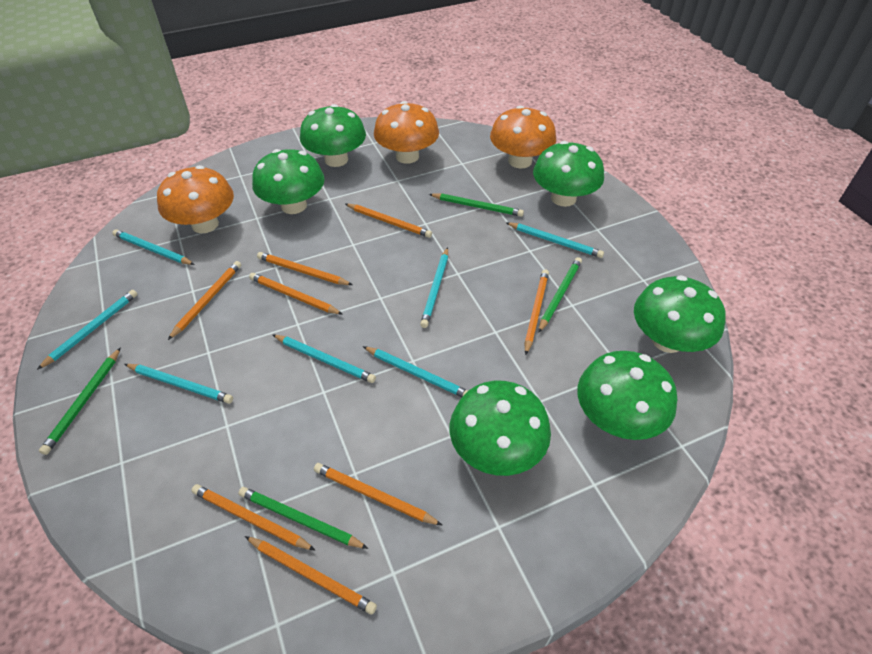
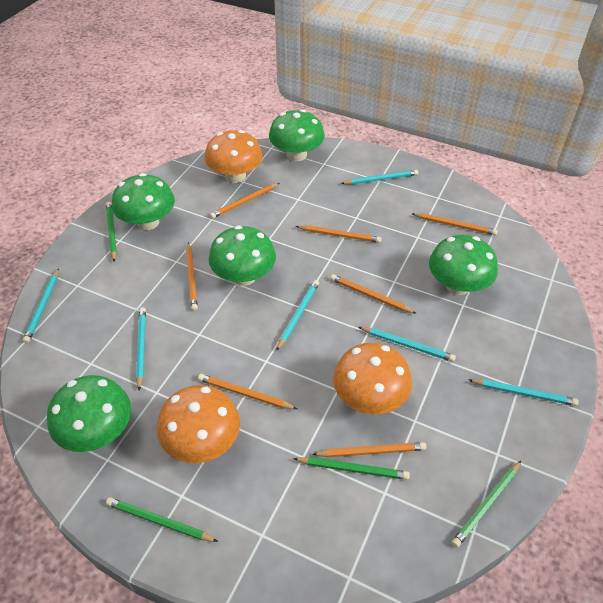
green mushroom: [252,149,325,214] [300,104,366,167] [450,381,551,476] [533,141,604,207] [577,351,677,440] [634,275,726,353] = 6 -> [47,375,131,452] [112,173,175,230] [209,225,276,286] [269,109,325,161] [429,235,498,295] = 5
orange pencil: [168,261,241,340] [191,484,316,551] [245,536,377,615] [249,273,343,315] [257,252,353,285] [314,463,442,525] [345,204,432,238] [525,270,549,355] = 8 -> [186,242,198,311] [198,374,297,409] [210,183,279,219] [296,225,382,243] [312,442,426,457] [330,274,417,314] [412,213,498,235] = 7
turquoise pencil: [37,290,138,370] [112,229,195,265] [125,364,233,404] [272,334,376,383] [363,346,468,397] [420,247,448,328] [506,222,604,258] = 7 -> [23,268,59,343] [136,307,146,390] [276,280,319,351] [341,170,418,185] [359,327,456,362] [469,379,579,406] = 6

